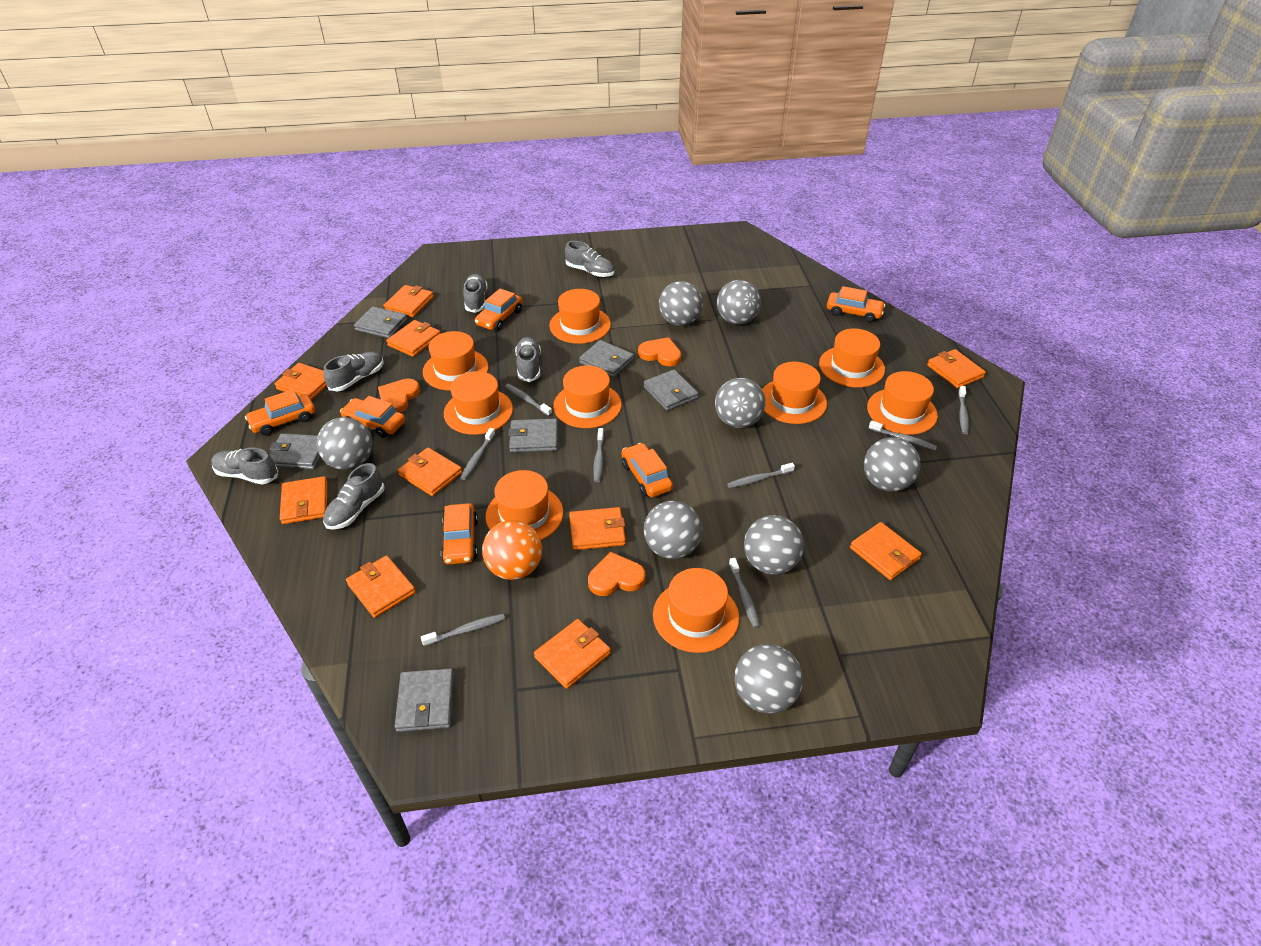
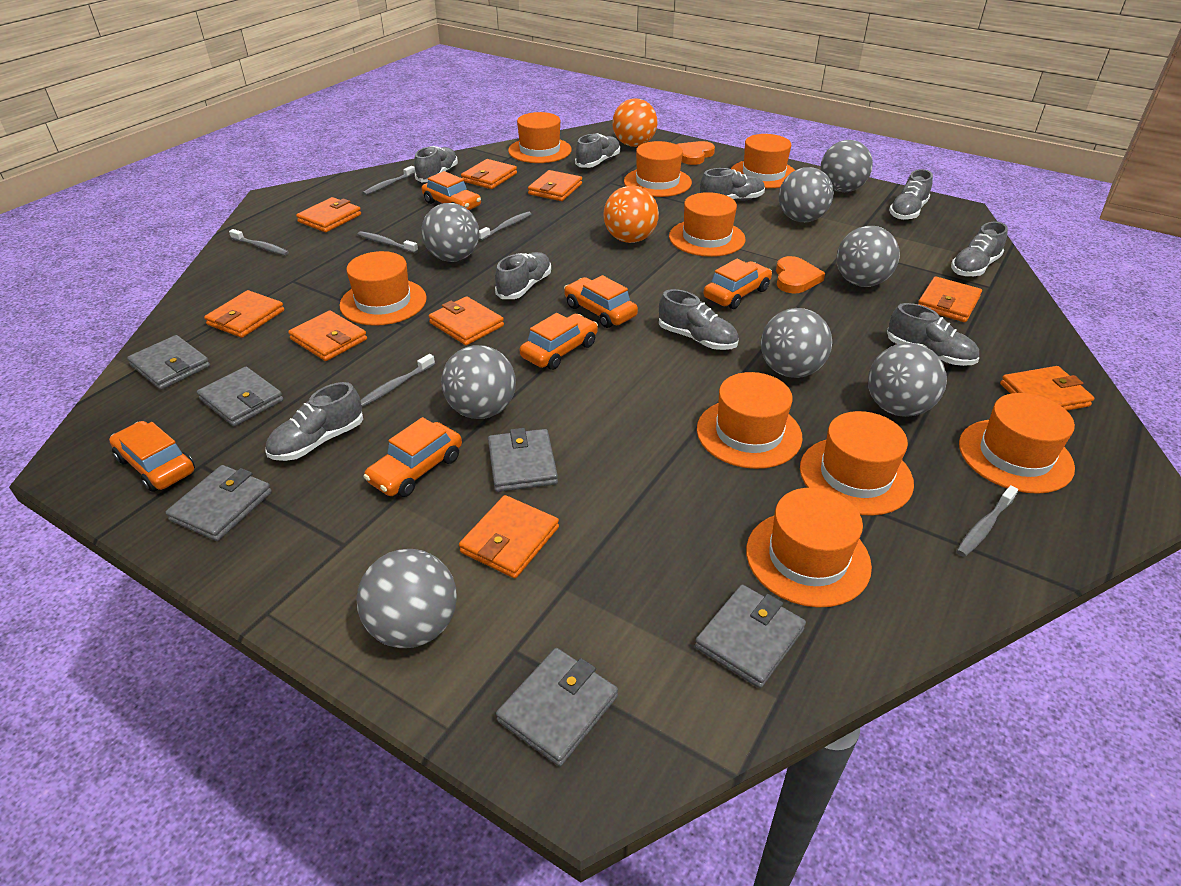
grey shoe: [211,448,278,484] [323,352,384,391] [323,463,385,530] [463,274,487,313] [515,337,541,382] [565,241,615,277] = 6 -> [265,382,363,461] [414,146,458,182] [495,252,551,299] [575,133,620,168] [659,289,739,350] [700,168,765,201] [887,303,979,366] [889,169,933,220] [951,222,1008,277] = 9
grey toothbrush: [421,614,505,646] [460,428,495,480] [505,384,552,416] [593,428,604,483] [727,463,795,488] [729,558,760,628] [869,420,937,451] [958,386,969,434] = 8 -> [229,229,289,255] [357,231,418,253] [361,354,435,407] [363,166,416,195] [479,211,531,241] [957,485,1018,557] = 6
orange ball: [482,520,542,580] = 1 -> [603,186,659,243] [612,98,658,147] = 2
orange heart: [378,379,420,413] [588,552,646,596] [638,337,681,366] = 3 -> [676,141,715,165] [776,256,825,293] = 2
orange wallet: [274,363,327,400] [280,476,328,524] [346,555,416,618] [384,285,434,318] [386,320,440,357] [398,447,462,496] [534,619,611,689] [569,507,626,550] [850,522,922,580] [927,349,986,388] = 10 -> [204,290,284,338] [288,310,367,361] [296,197,361,232] [429,296,504,345] [459,495,559,578] [461,159,517,189] [528,170,582,201] [918,276,982,322] [1000,366,1094,411] = 9

